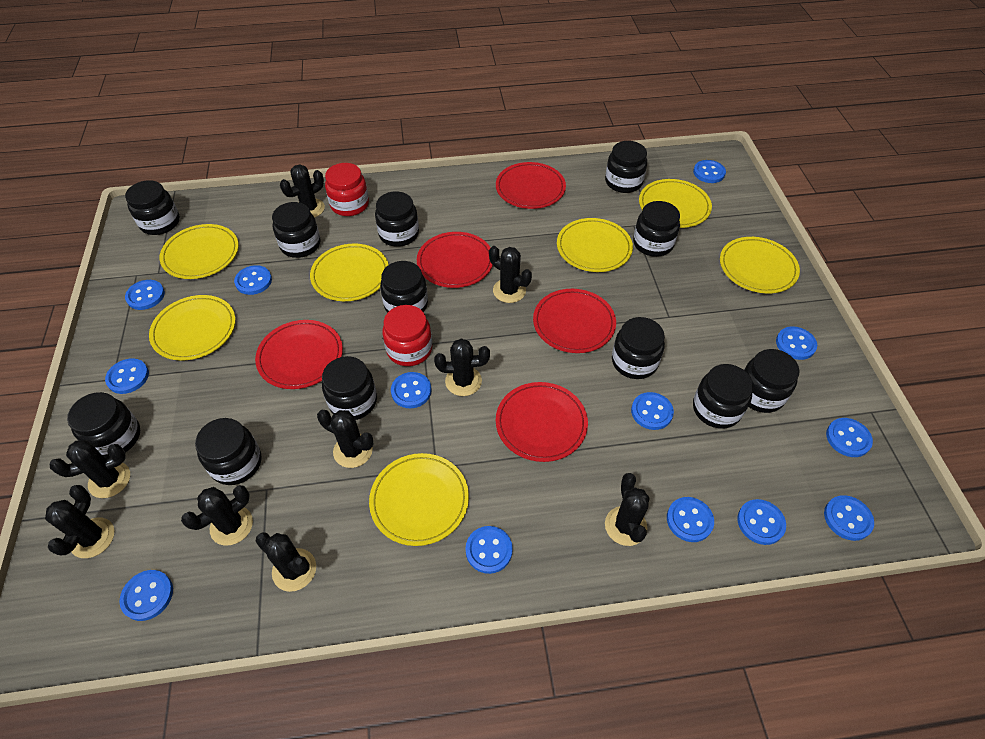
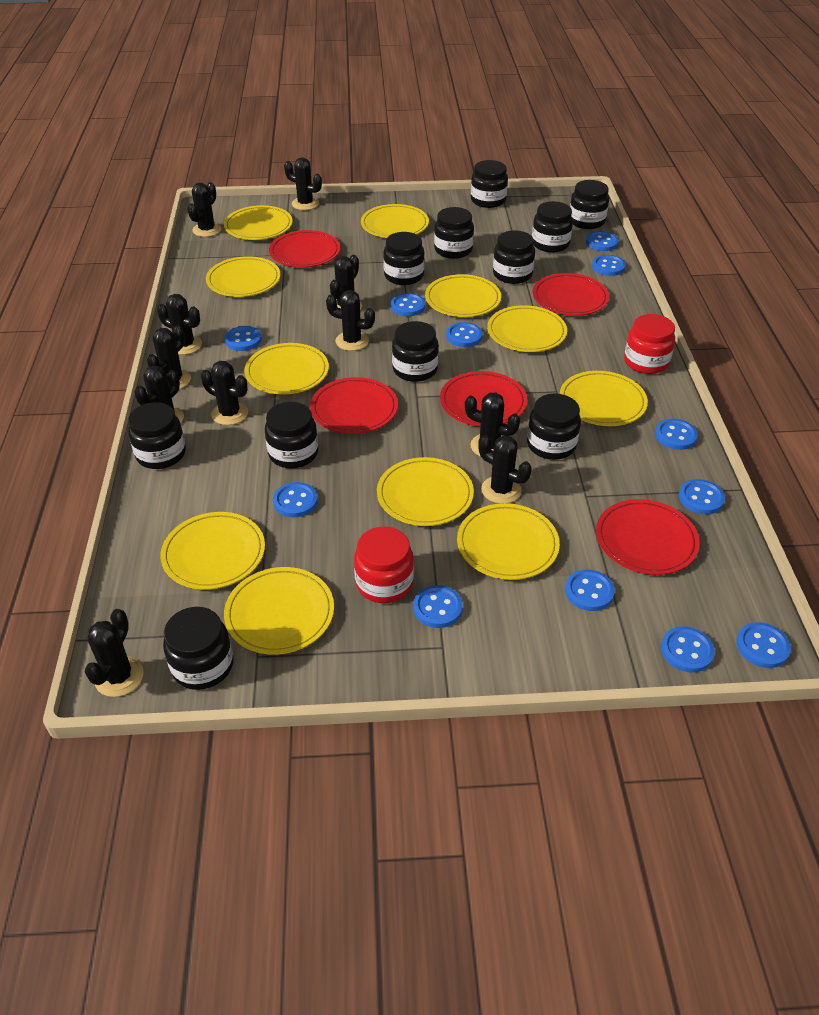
black cactus: [45,485,114,558] [50,440,130,498] [181,485,253,546] [256,532,316,592] [280,165,325,218] [317,410,374,468] [434,339,490,396] [489,246,532,303] [605,473,650,546] = 9 -> [85,609,144,697] [134,366,184,423] [147,325,191,389] [157,294,202,355] [187,182,221,237] [201,361,248,425] [284,157,322,210] [326,290,375,351] [330,255,362,310] [465,393,520,457] [478,435,532,504] = 11
black jar: [67,392,140,458] [125,180,180,235] [195,418,261,485] [272,202,320,258] [322,356,377,420] [375,191,419,247] [380,261,428,313] [605,141,647,193] [612,317,665,379] [633,201,680,257] [693,364,754,428] [744,349,799,413] = 12 -> [128,402,186,469] [163,607,234,690] [265,402,318,468] [383,232,425,285] [392,321,439,382] [434,207,474,259] [471,160,508,208] [493,230,535,284] [527,393,581,460] [532,201,573,252] [570,180,609,229] = 11
blue button: [105,358,149,394] [119,570,173,621] [125,280,165,310] [234,265,272,295] [391,372,432,408] [465,526,513,574] [631,392,674,430] [667,497,714,542] [693,160,726,183] [737,499,786,545] [776,326,817,360] [824,495,874,541] [826,418,873,457] = 13 -> [224,326,262,351] [273,482,318,517] [391,293,426,316] [413,585,463,628] [446,322,483,347] [565,569,615,611] [586,231,619,251] [592,255,626,276] [655,419,698,450] [661,626,715,672] [679,479,725,514] [736,622,791,668] = 12
yellow plate: [149,295,236,361] [159,224,239,279] [310,244,388,301] [369,453,469,546] [557,218,633,272] [639,179,712,228] [720,237,800,293] = 7 -> [161,512,265,590] [206,256,281,297] [224,205,293,240] [224,567,334,655] [245,343,329,395] [361,204,429,238] [377,457,474,526] [425,274,501,317] [457,503,560,580] [487,305,567,352] [560,371,648,426] = 11

